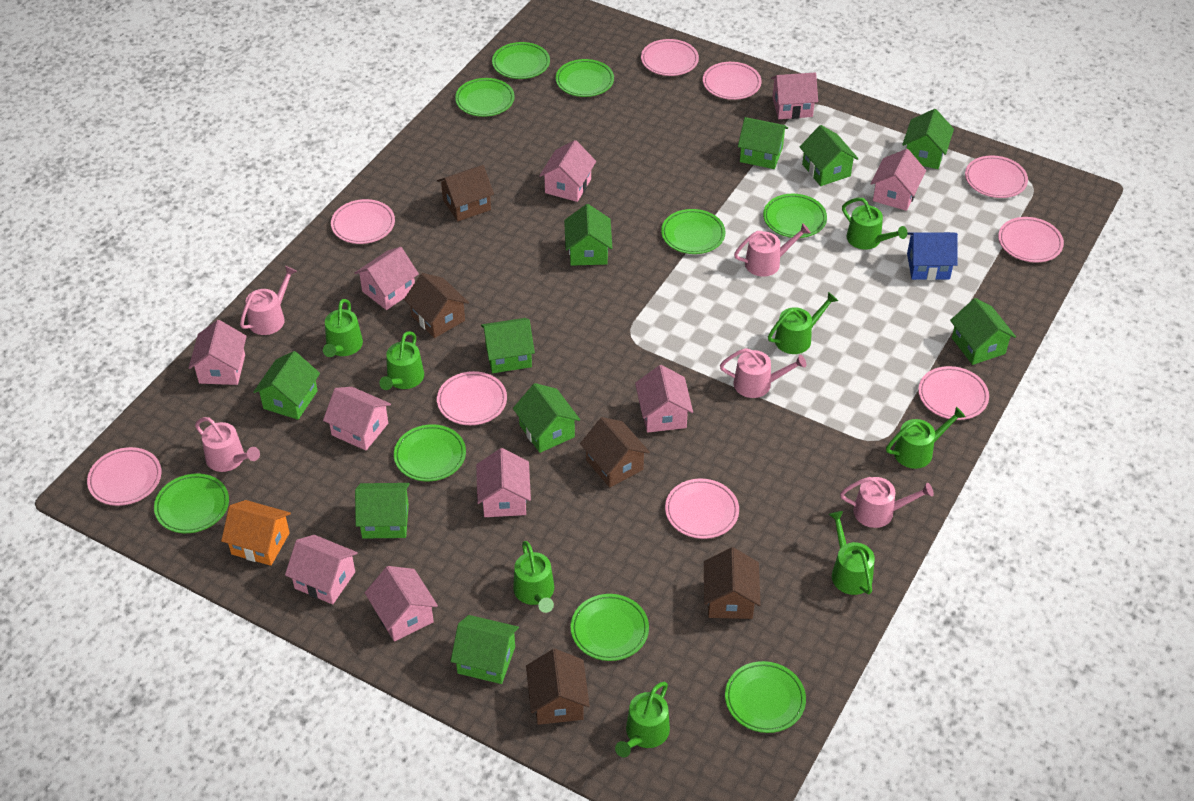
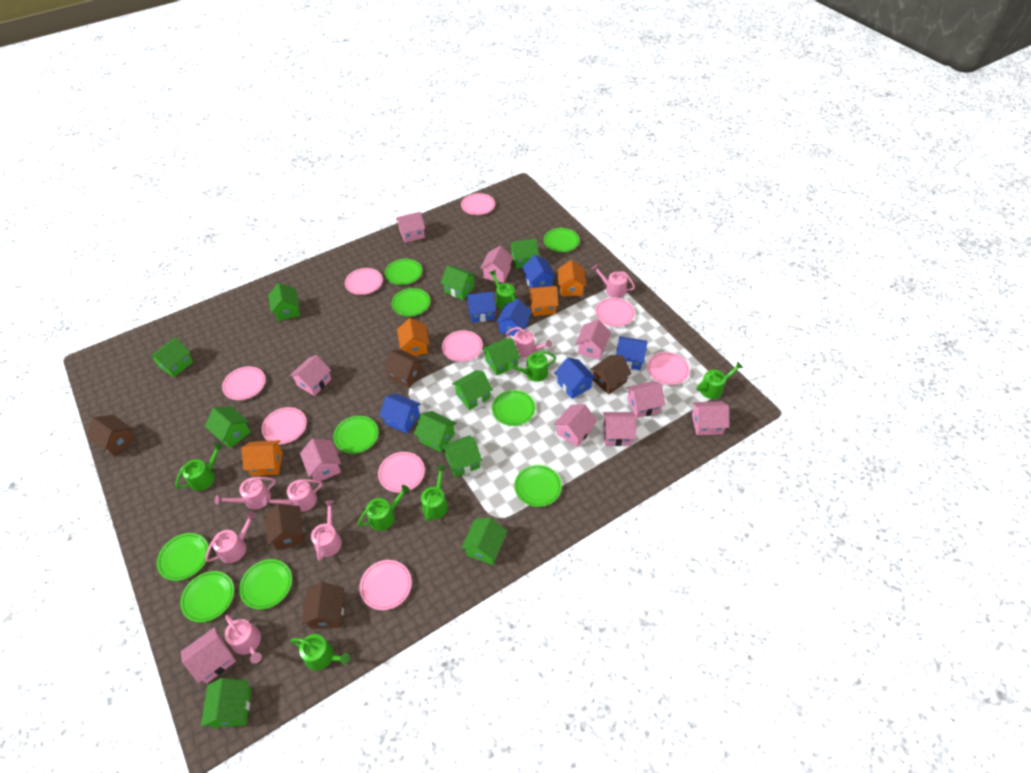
blue house: [907,232,958,280] = 1 -> [379,393,421,433] [466,291,496,323] [496,299,532,336] [522,255,556,288] [555,357,596,399] [616,336,647,370] = 6
green house: [253,351,320,420] [355,483,410,538] [451,615,519,684] [481,318,535,373] [513,383,580,453] [564,204,612,266] [738,117,788,169] [799,125,859,186] [902,109,954,169] [950,298,1016,365] = 10 -> [149,337,193,377] [201,678,251,728] [205,406,251,448] [268,283,300,321] [414,411,457,452] [440,266,476,300] [441,435,482,477] [452,370,493,410] [461,517,507,565] [482,338,521,376] [509,238,539,269] = 11
green watering can: [323,299,363,357] [379,331,424,390] [513,541,554,613] [615,682,670,757] [768,292,838,354] [829,511,875,595] [842,198,908,249] [886,407,966,469] = 8 -> [176,443,223,491] [290,634,350,670] [358,485,410,531] [421,465,448,522] [489,270,516,310] [507,351,556,382] [696,361,743,399] = 7
orange house: [221,500,291,566] = 1 -> [242,440,283,476] [397,318,429,356] [528,286,558,316] [557,260,586,296] = 4
pink watering can: [195,417,260,472] [240,266,297,335] [720,348,806,398] [734,223,811,277] [840,477,934,528] = 5 -> [205,512,256,563] [215,477,276,510] [225,614,262,664] [262,479,322,512] [311,500,342,561] [506,327,552,358] [592,264,635,298] = 7

